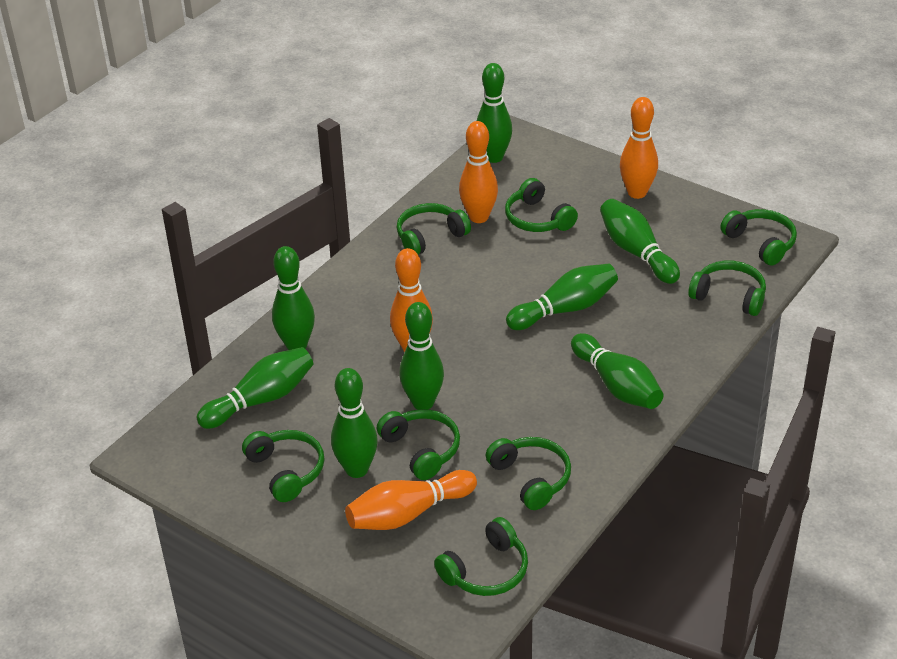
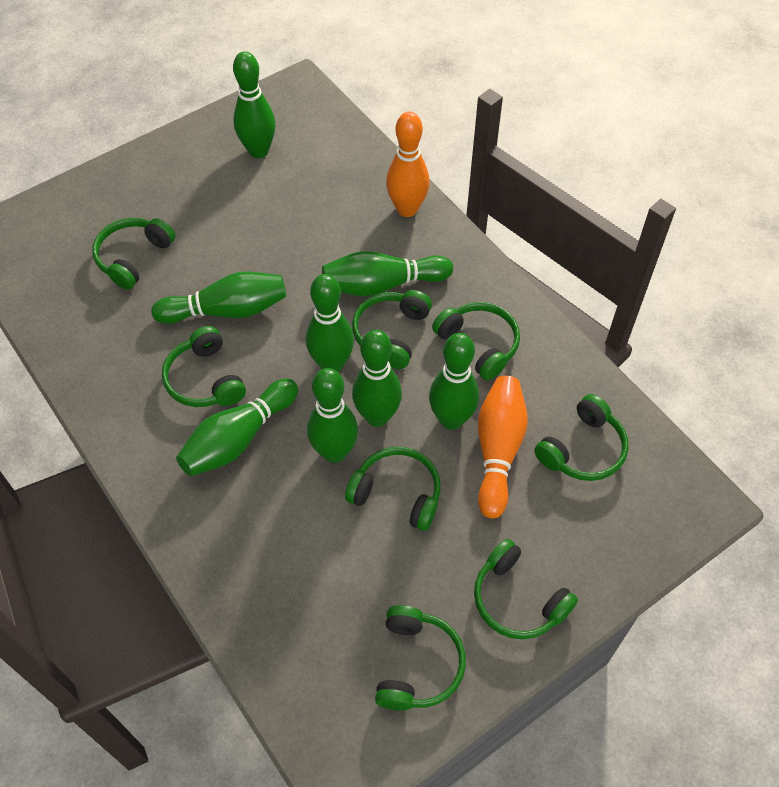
orange bowling pin: [345,470,477,530] [390,248,433,352] [459,121,498,223] [620,97,658,199] = 4 -> [386,112,430,217] [478,376,528,518] = 2

